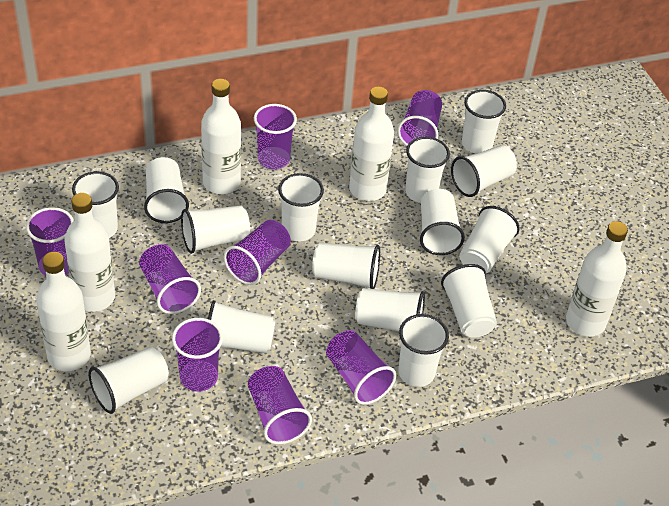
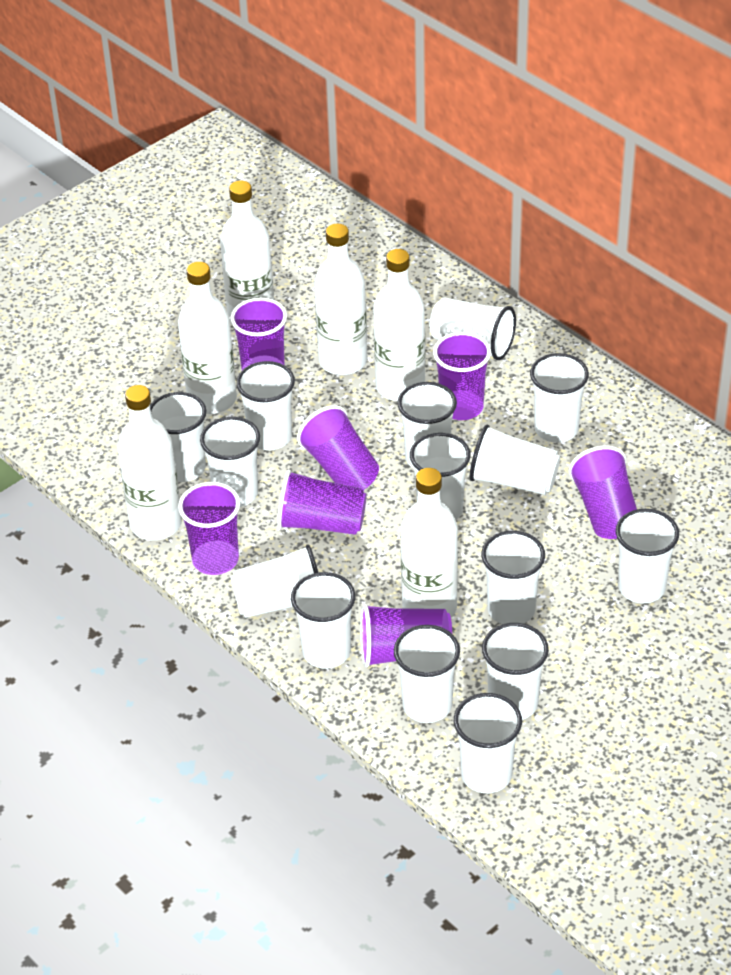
purple cup: [26,207,74,276] [139,244,201,314] [172,318,223,391] [223,220,291,285] [248,366,312,444] [254,104,297,170] [326,330,396,405] [397,90,442,146] = 8 -> [178,482,240,575] [230,298,287,370] [277,470,366,535] [297,405,379,489] [360,604,452,668] [433,332,491,420] [569,446,637,539] = 7
white bottle: [36,252,91,371] [64,193,115,312] [201,79,241,194] [349,87,394,201] [566,221,628,337] = 5 -> [117,385,182,540] [178,262,237,414] [220,181,274,324] [314,224,367,375] [373,249,425,401] [401,468,458,617] = 6

